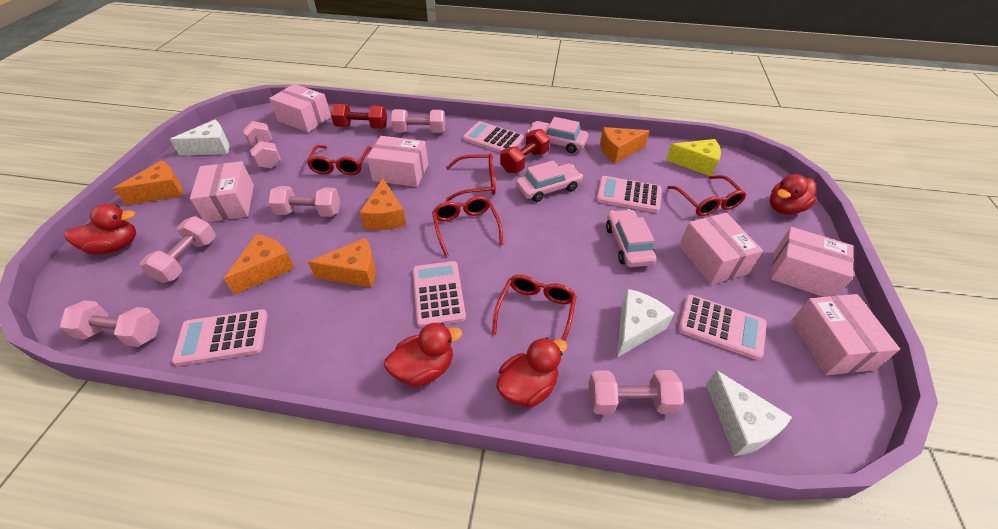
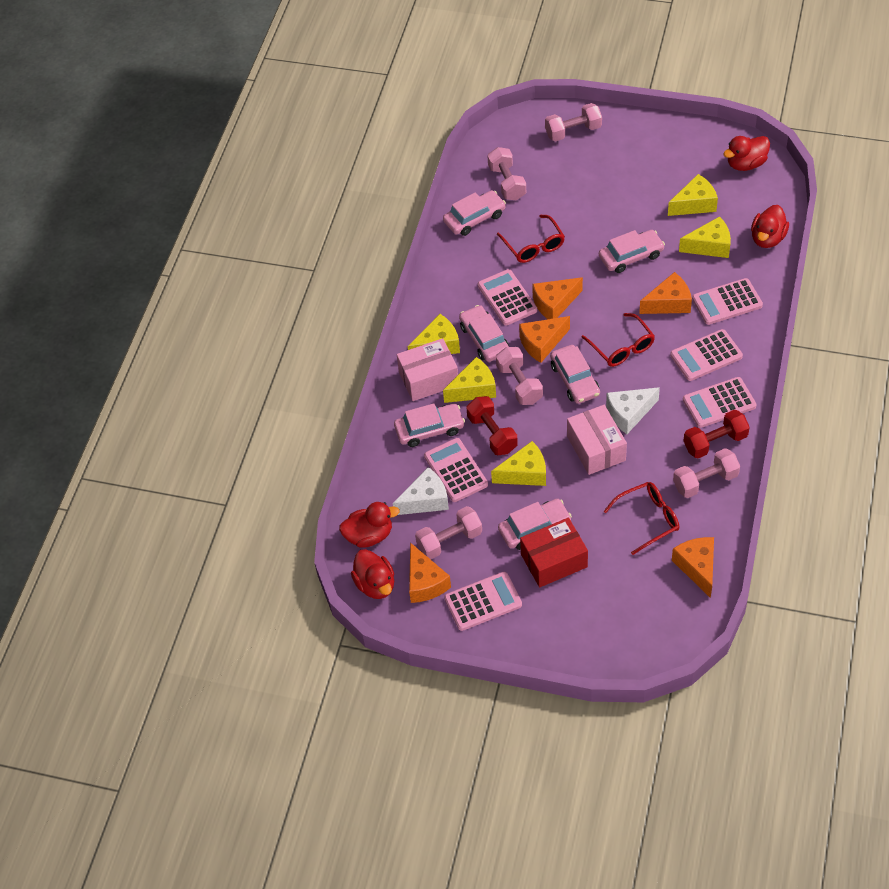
pink box: [190,161,254,222] [269,84,331,132] [367,136,428,187] [679,213,763,285] [771,227,854,297] [791,294,900,375] = 6 -> [397,338,458,401] [567,405,627,475] = 2
pink calculator: [172,309,268,366] [413,261,466,328] [463,121,524,153] [596,176,662,213] [678,295,767,360] = 5 -> [424,438,488,502] [444,572,522,631] [478,269,537,326] [670,329,743,381] [683,377,757,428] [692,278,763,325] = 6
pink car: [516,161,583,202] [528,117,588,153] [606,209,656,267] = 3 -> [394,403,465,447] [443,190,506,236] [459,305,509,362] [498,499,572,550] [550,345,600,404] [599,230,665,273] = 6
pink dumbbell: [60,300,160,347] [140,216,216,283] [243,121,281,168] [269,186,340,217] [391,109,445,133] [588,370,684,415] = 6 -> [415,506,482,559] [487,147,526,200] [496,347,543,405] [545,103,602,142] [673,448,740,498] = 5
red box: none = 0 -> [520,518,588,587] = 1
red glasses: [307,145,372,175] [432,196,503,257] [446,153,496,201] [492,275,577,341] [667,175,746,216] = 5 -> [497,215,565,263] [581,313,655,367] [604,482,679,555] = 3
white cheese: [170,120,229,156] [617,289,675,358] [706,370,792,456] = 3 -> [393,467,449,515] [606,387,660,434] = 2
yellow cheese: [666,139,721,176] = 1 -> [408,314,460,354] [443,357,496,403] [491,441,546,486] [668,174,718,216] [679,216,731,258] = 5

